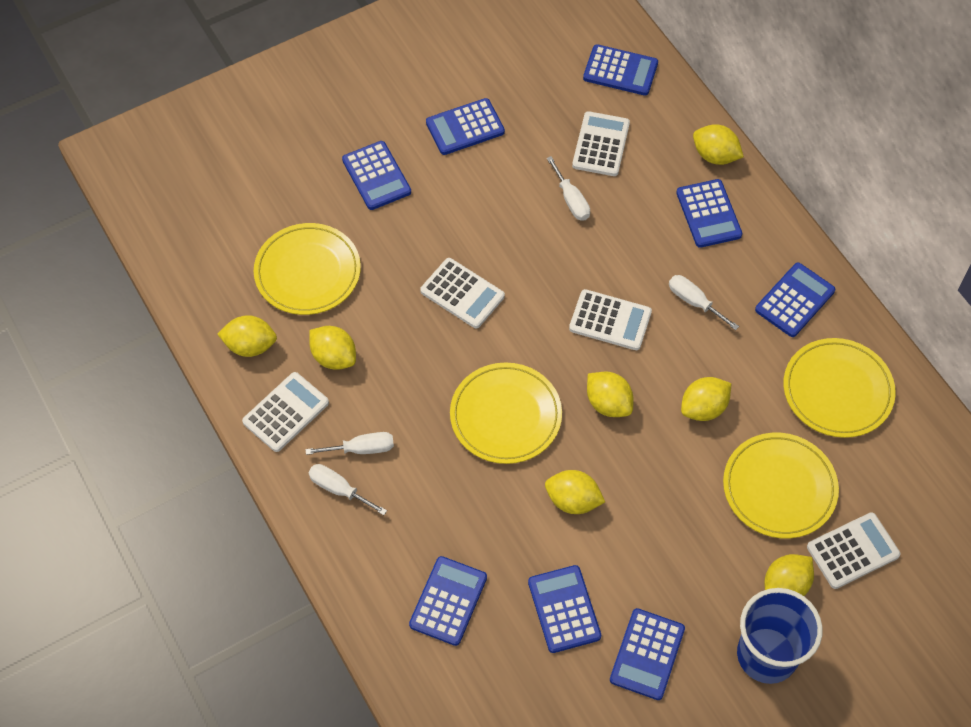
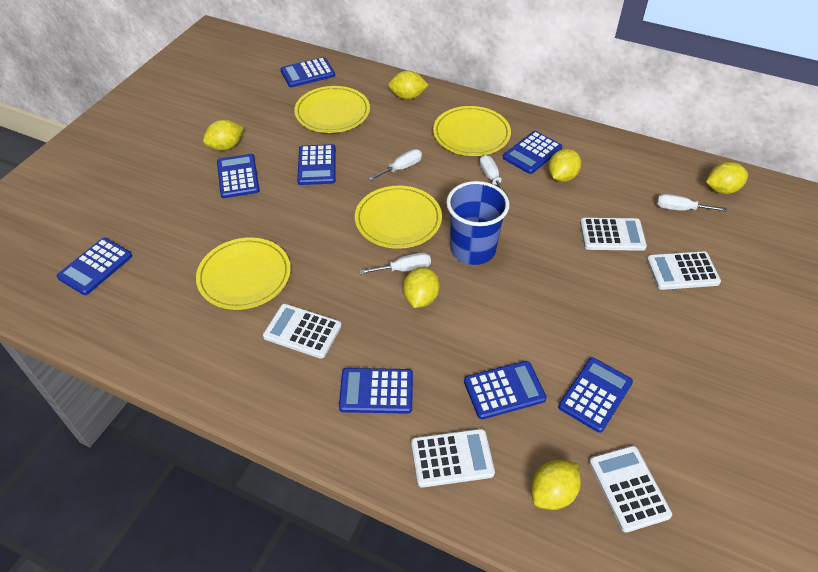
yellow lemon: [218,315,277,357] [309,326,356,370] [545,470,605,514] [587,372,634,417] [681,377,731,421] [693,124,744,165] [765,554,814,596] = 7 -> [203,119,244,151] [388,70,428,100] [403,267,440,308] [531,460,581,510] [548,149,581,182] [706,162,748,194] = 6

